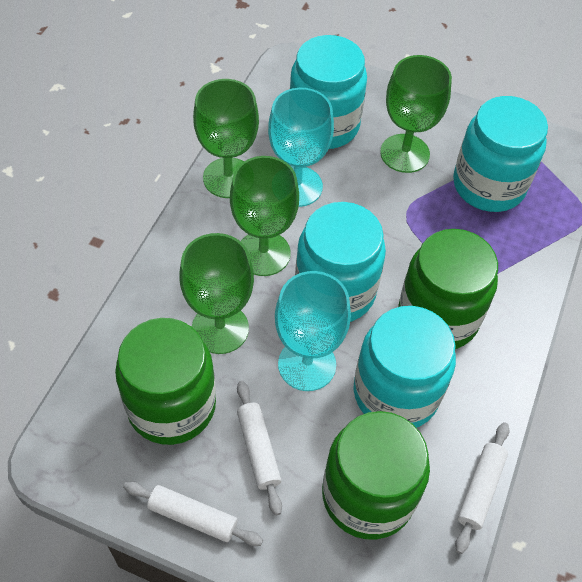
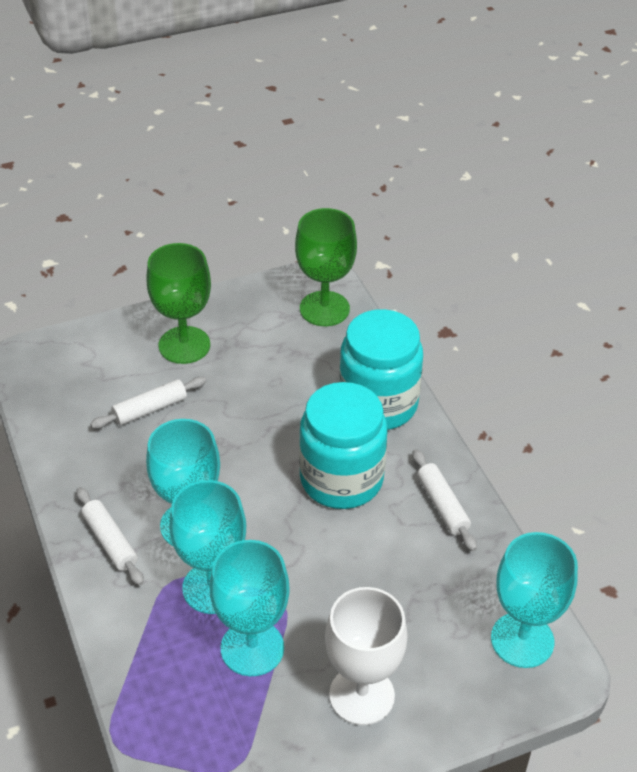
green goblet: [179,233,254,354] [193,79,259,198] [230,156,299,276] [380,55,452,173] = 4 -> [146,243,211,364] [295,208,357,326] = 2
green jar: [115,318,216,445] [322,411,430,539] [398,229,498,349] = 3 -> none = 0
turquoise goblet: [268,88,334,207] [275,271,351,391] = 2 -> [146,419,220,546] [169,480,246,614] [210,540,290,676] [491,532,578,668] = 4
turquoise jar: [290,35,367,149] [295,202,386,322] [354,306,456,428] [453,96,548,212] = 4 -> [299,382,387,509] [339,309,423,430] = 2
white goblet: none = 0 -> [325,587,408,725] = 1

